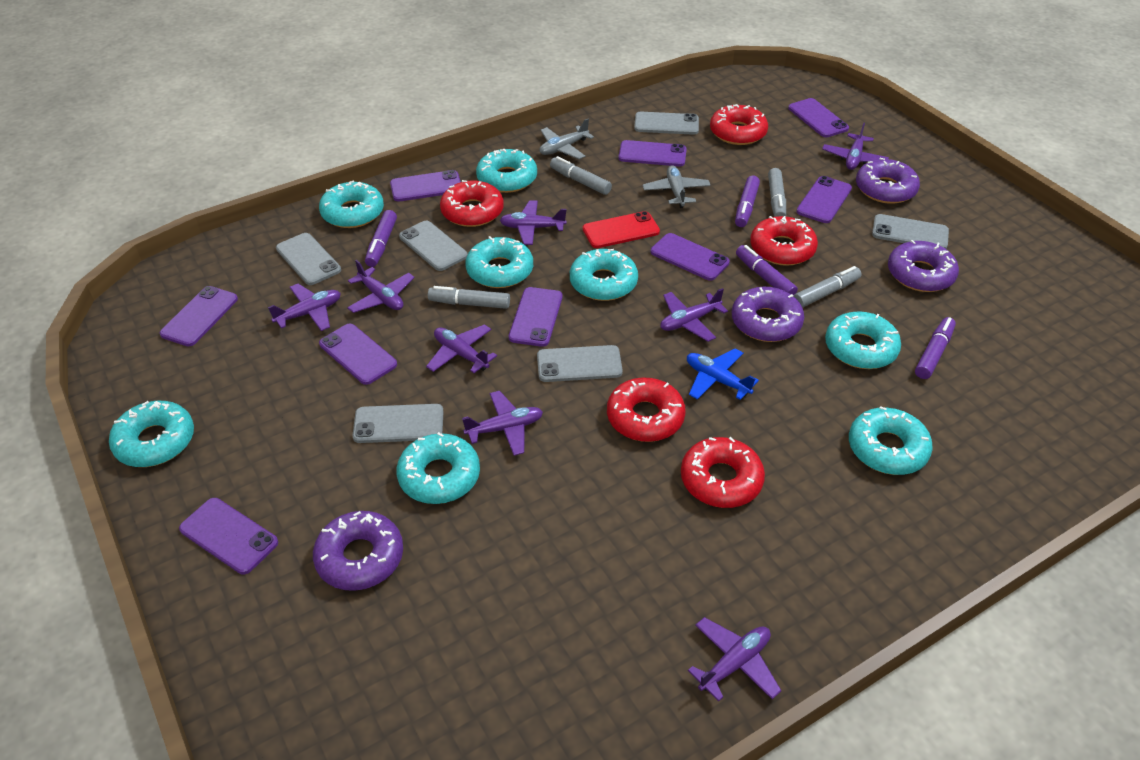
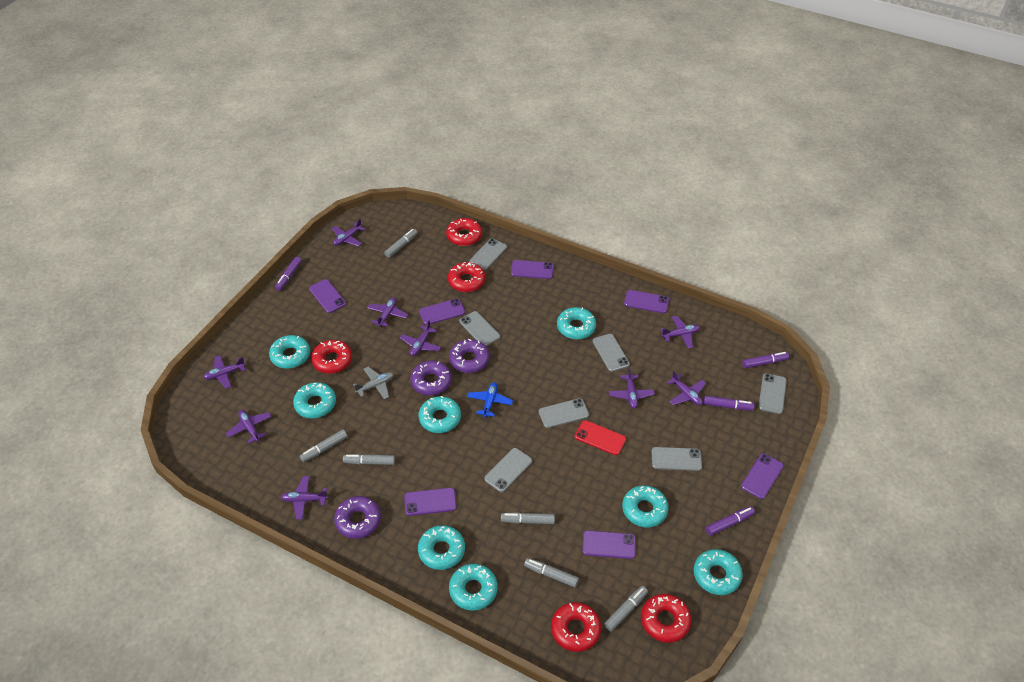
grey marker: [428,286,510,309] [550,156,612,195] [768,168,786,217] [794,266,862,308] = 4 -> [300,430,348,462] [343,454,395,465] [384,229,417,258] [501,512,555,524] [524,558,579,587] [604,586,648,632] = 6
grey phone: [276,233,341,285] [353,404,444,443] [399,221,468,271] [537,345,623,382] [634,112,699,135] [872,214,949,249] = 6 -> [459,311,500,346] [469,239,507,270] [484,448,532,492] [539,398,589,428] [593,334,630,372] [651,447,702,471] [758,373,787,414] = 7
grey plane: [540,119,594,159] [643,165,710,208] = 2 -> [353,367,394,399] = 1
purple donut: [313,511,403,591] [732,287,804,342] [856,158,920,204] [888,240,959,292] = 4 -> [334,496,381,539] [410,361,452,395] [449,339,490,373] = 3
purple phone: [160,286,238,347] [179,498,278,574] [319,324,397,385] [390,170,461,202] [509,287,562,347] [618,140,687,166] [651,233,730,281] [788,98,849,137] [796,176,852,223] = 9 -> [309,279,346,313] [404,488,457,516] [419,299,465,325] [511,260,554,279] [582,530,636,559] [624,290,669,313] [741,453,784,499] = 7
purple plane: [268,284,341,331] [347,260,415,313] [426,324,497,373] [462,391,543,456] [500,200,567,245] [660,288,728,342] [688,617,782,702] [822,123,889,170] = 8 -> [203,355,246,389] [226,410,272,443] [281,476,328,520] [332,219,366,246] [367,297,408,327] [400,320,441,356] [609,368,655,409] [660,316,700,348] [667,371,706,405] = 9

